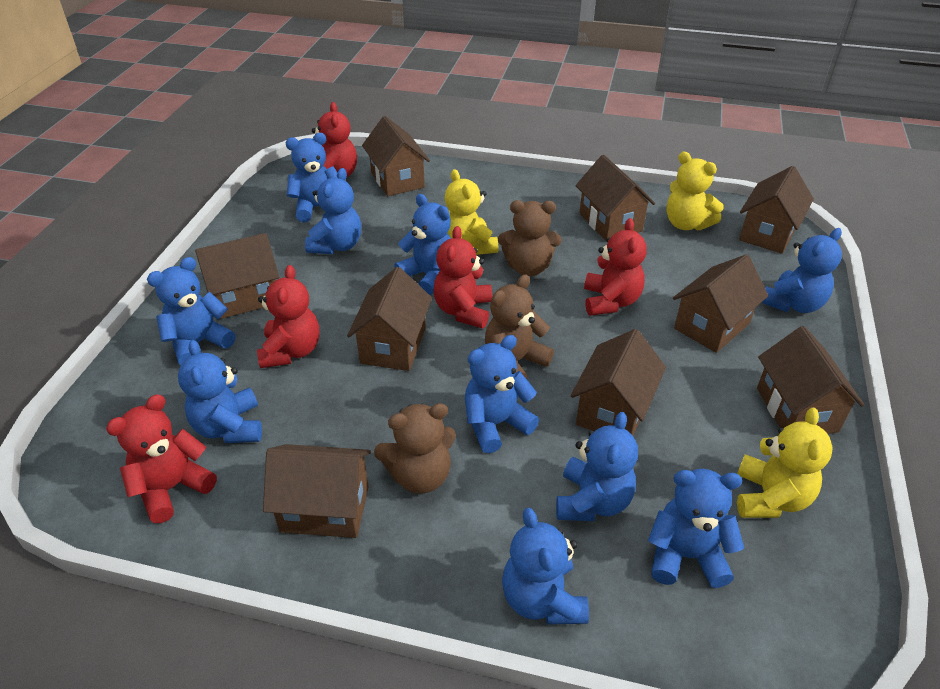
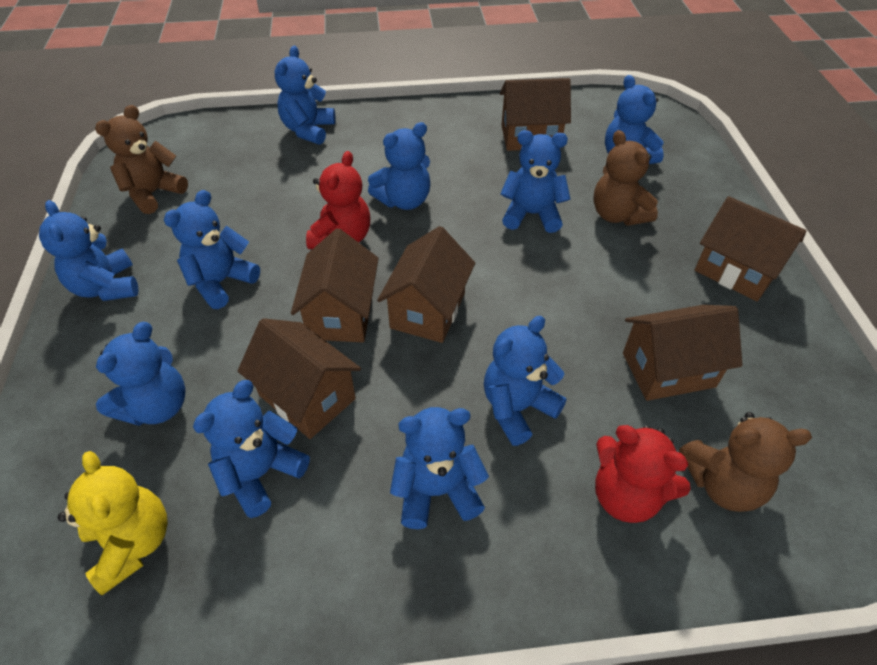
brown house: [195,233,279,319] [263,444,371,538] [347,267,432,371] [362,116,430,196] [571,329,666,436] [576,155,655,241] [673,254,768,353] [739,166,814,254] [757,326,864,434] = 9 -> [238,318,361,439] [291,228,379,342] [377,226,475,343] [500,78,571,151] [623,305,742,401] [695,196,806,301] = 6
red teddy bear: [106,394,217,523] [257,265,319,368] [312,102,357,177] [433,226,492,328] [584,218,647,316] = 5 -> [306,151,370,249] [595,425,691,523] = 2
yellow teddy bear: [445,169,498,255] [666,152,724,231] [737,408,833,518] = 3 -> [58,451,168,595] = 1

